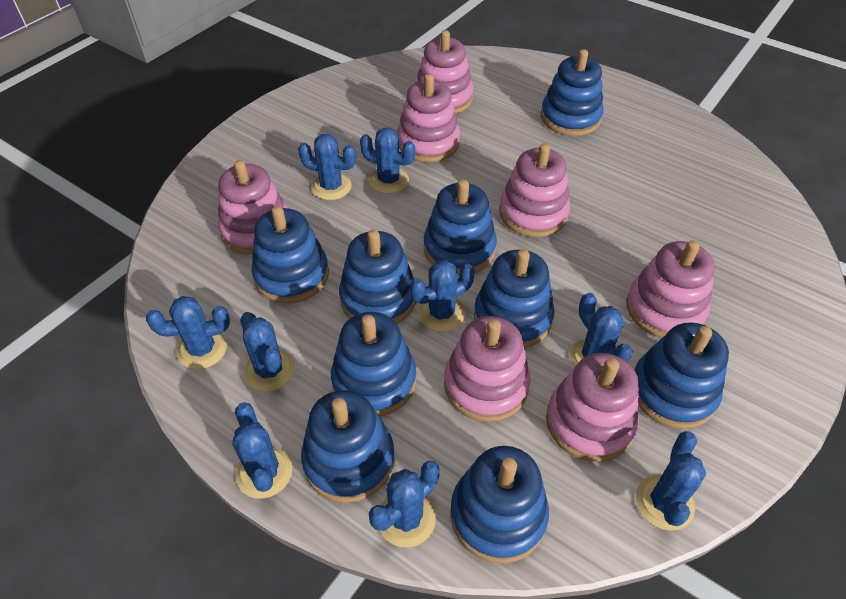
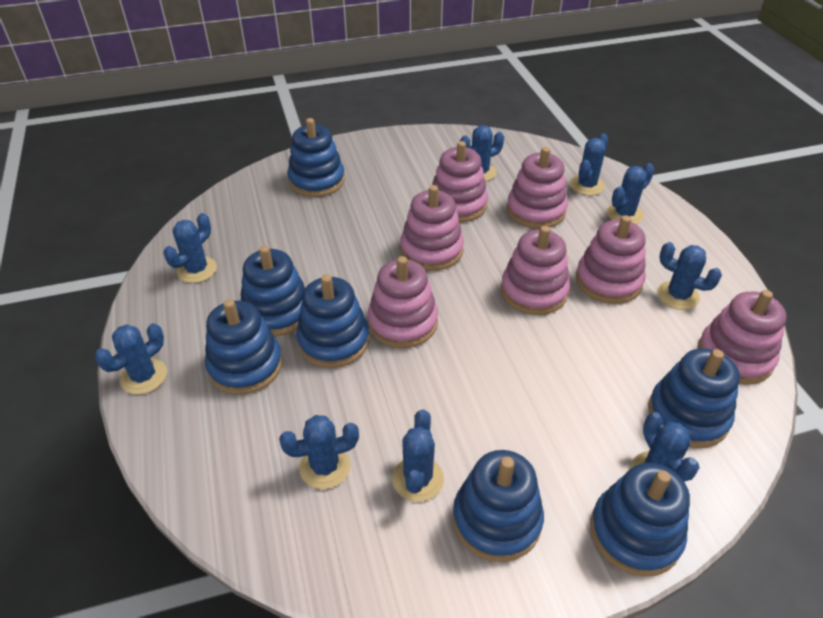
blue stacking toy: [252,206,329,304] [301,390,395,503] [331,312,416,417] [339,230,416,324] [424,179,497,275] [450,446,549,563] [474,249,555,348] [541,49,604,136] [634,322,729,429] = 9 -> [205,299,282,395] [240,246,305,337] [287,118,345,197] [296,274,369,368] [453,450,544,562] [590,463,690,577] [648,348,740,448] = 7

